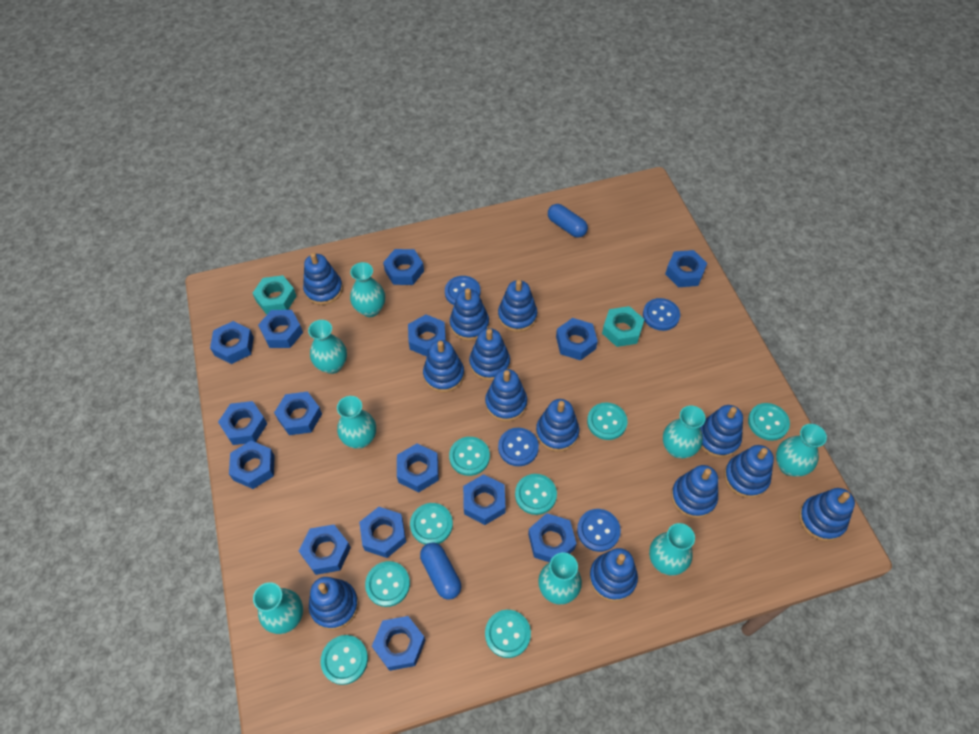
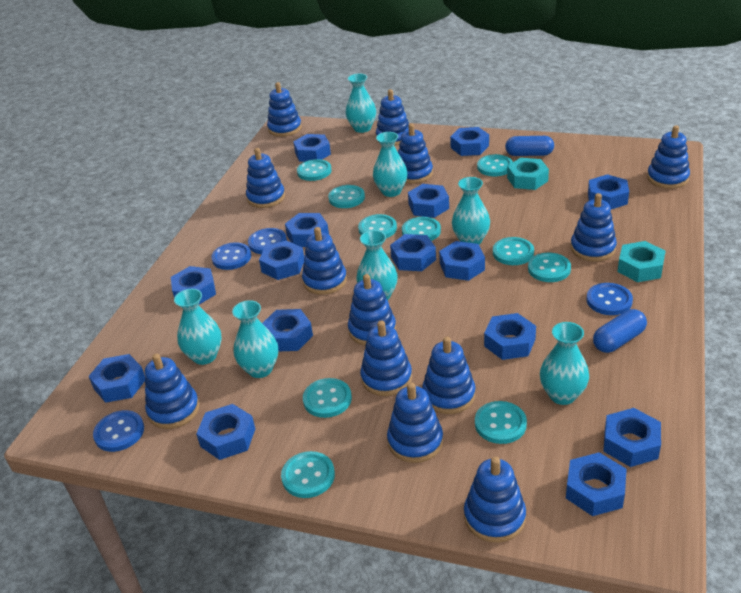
turquoise button: [321,635,368,685] [365,561,410,607] [410,503,453,545] [449,437,490,476] [485,610,531,658] [515,474,557,515] [587,403,627,440] [748,403,790,441] = 8 -> [281,451,335,498] [297,159,332,181] [303,378,352,418] [328,185,365,208] [358,214,397,238] [402,217,441,241] [475,401,527,444] [477,154,513,176] [493,237,534,265] [528,253,571,282] = 10
turquoise vase: [253,582,303,634] [308,320,347,374] [337,396,376,449] [350,262,385,317] [538,553,582,605] [649,523,695,576] [663,406,706,458] [776,424,827,477] = 8 -> [174,289,222,365] [232,300,278,378] [346,73,376,133] [357,230,398,300] [373,132,408,197] [452,177,490,245] [540,322,589,405] = 7

